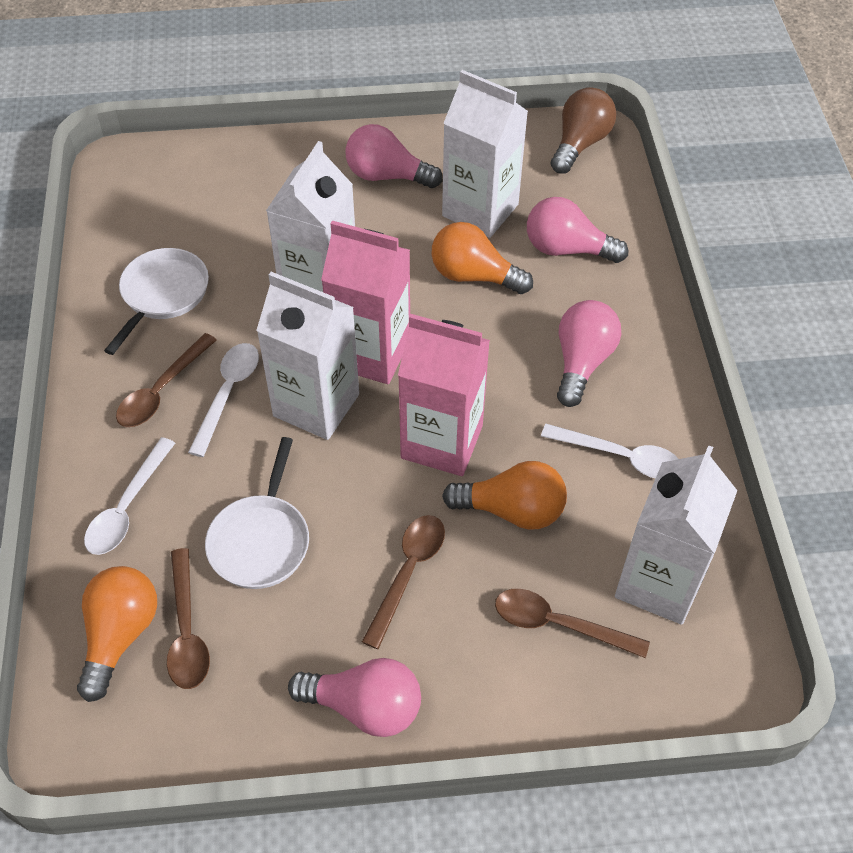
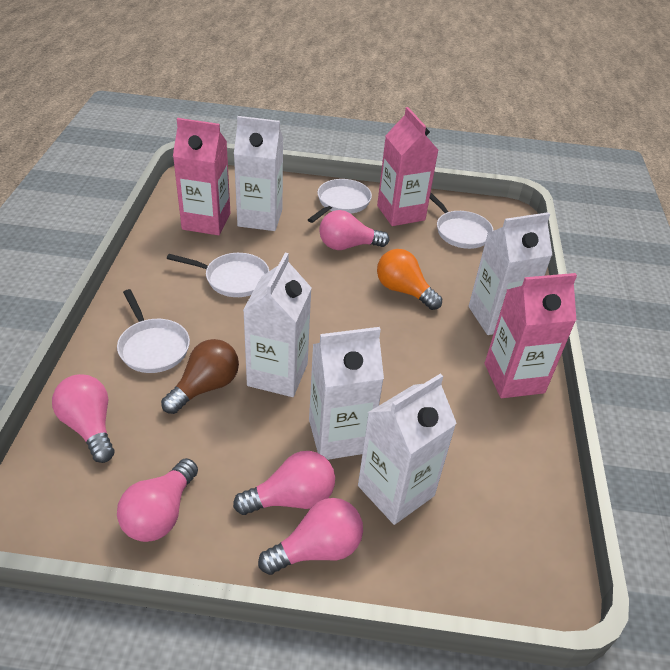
brown spoon: [116,333,217,427] [167,548,210,689] [362,515,445,649] [495,589,650,658] = 4 -> none = 0
orange light bulb: [77,566,157,702] [431,222,533,294] [442,461,567,530] = 3 -> [377,249,442,310] = 1
pink carton: [321,221,410,384] [398,314,490,476] = 2 -> [173,118,230,235] [377,107,438,226] [485,273,577,398] = 3
pink light bulb: [288,658,421,737] [345,124,443,188] [527,197,628,263] [557,300,621,407] = 4 -> [52,374,114,463] [117,458,198,542] [233,451,335,515] [258,498,363,575] [319,210,389,250] = 5
white carton: [256,272,359,440] [266,141,355,292] [442,70,528,238] [615,445,737,625] = 4 -> [234,116,283,231] [243,253,312,397] [309,327,384,460] [358,374,457,525] [469,212,552,335] = 5
white pan: [104,248,209,355] [205,437,309,589] = 2 -> [117,289,190,373] [167,253,269,297] [308,179,372,223] [430,193,494,249] = 4
white spoon: [84,437,175,555] [188,343,259,457] [541,424,678,478] = 3 -> none = 0

